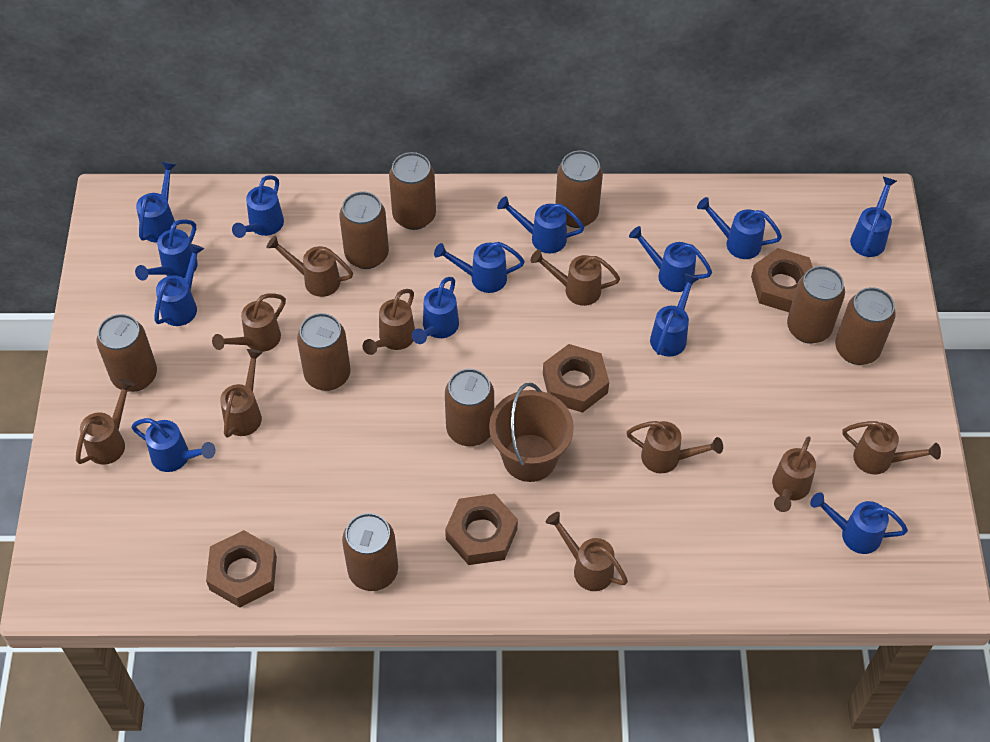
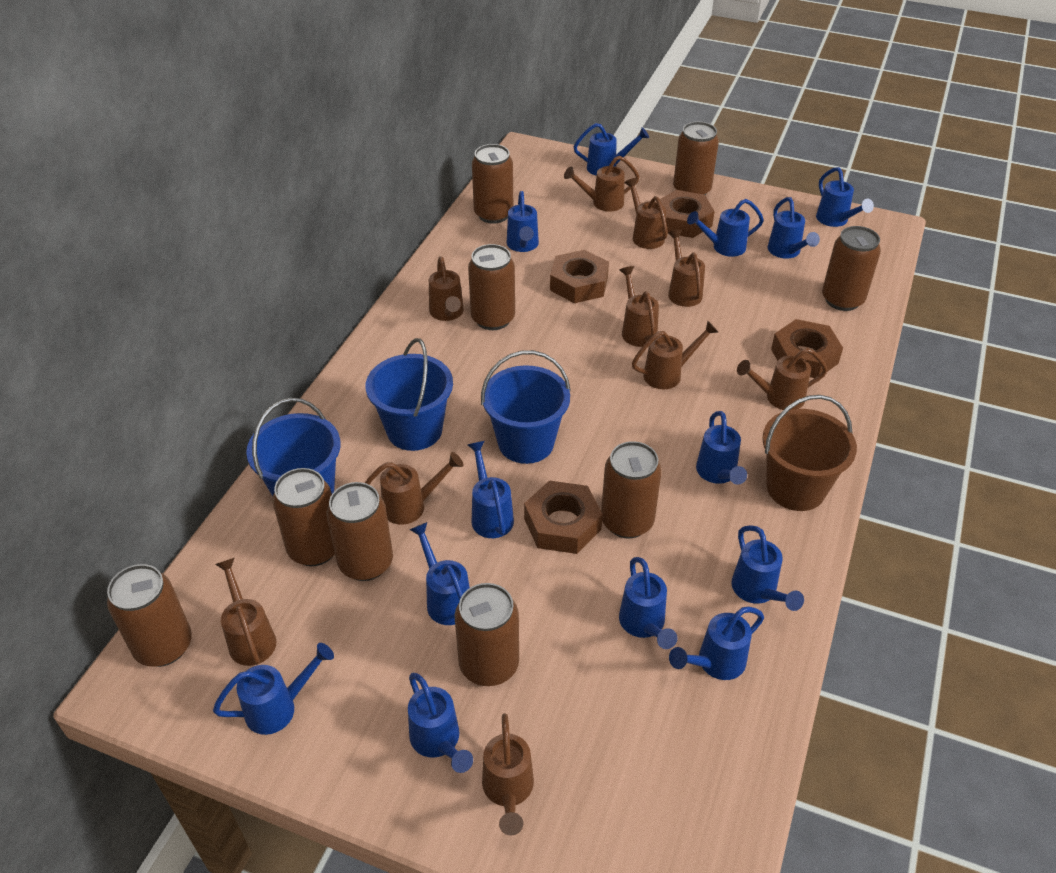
blue bucket: none = 0 -> [246,398,340,496] [366,338,453,451] [481,350,571,464] = 3

